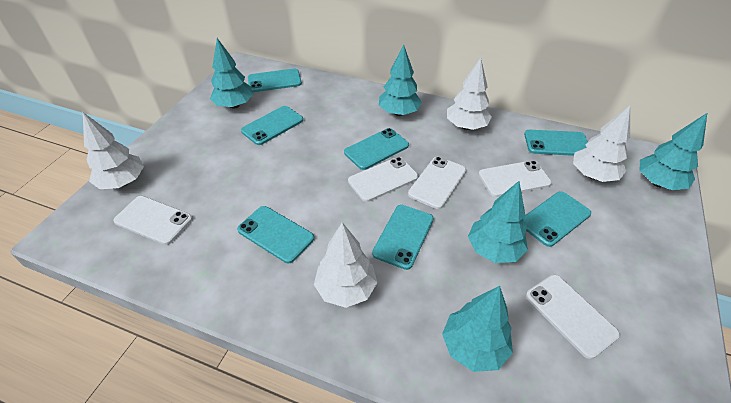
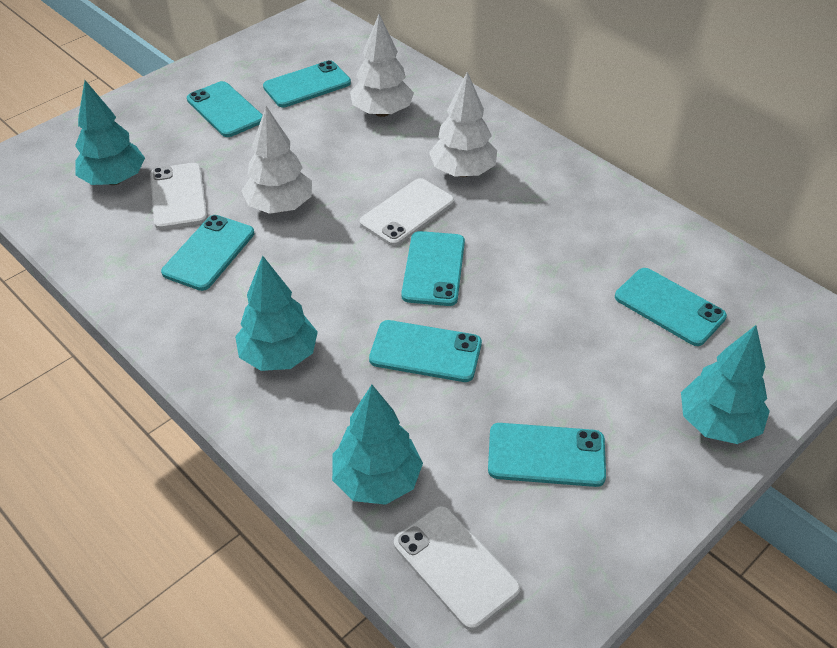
turquoise tree: [210,38,254,109] [379,45,422,116] [442,286,513,372] [468,181,528,263] [640,113,707,190] = 5 -> [75,80,145,185] [235,256,318,371] [332,385,423,505] [681,325,770,444] = 4
white phone: [113,196,192,245] [348,157,418,202] [408,157,466,209] [478,160,552,197] [526,275,620,359] = 5 -> [150,163,208,230] [360,178,454,246] [394,506,521,630] = 3
white tree: [83,112,144,189] [314,222,378,308] [447,58,492,130] [573,105,630,182] = 4 -> [241,106,312,214] [350,14,414,117] [429,72,497,177] = 3

